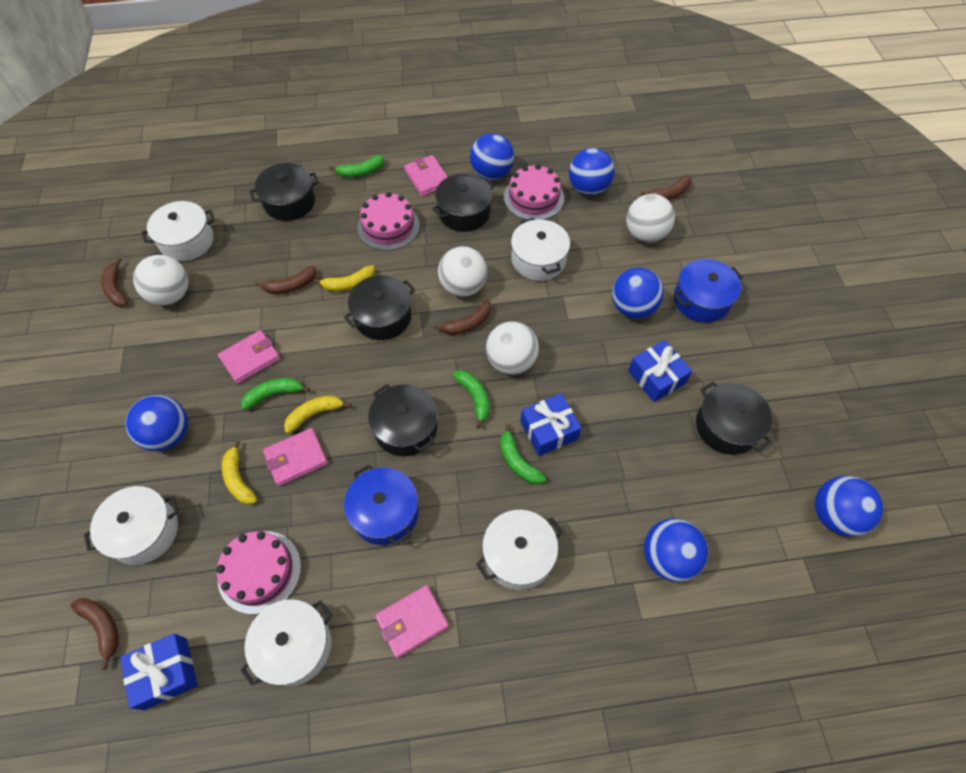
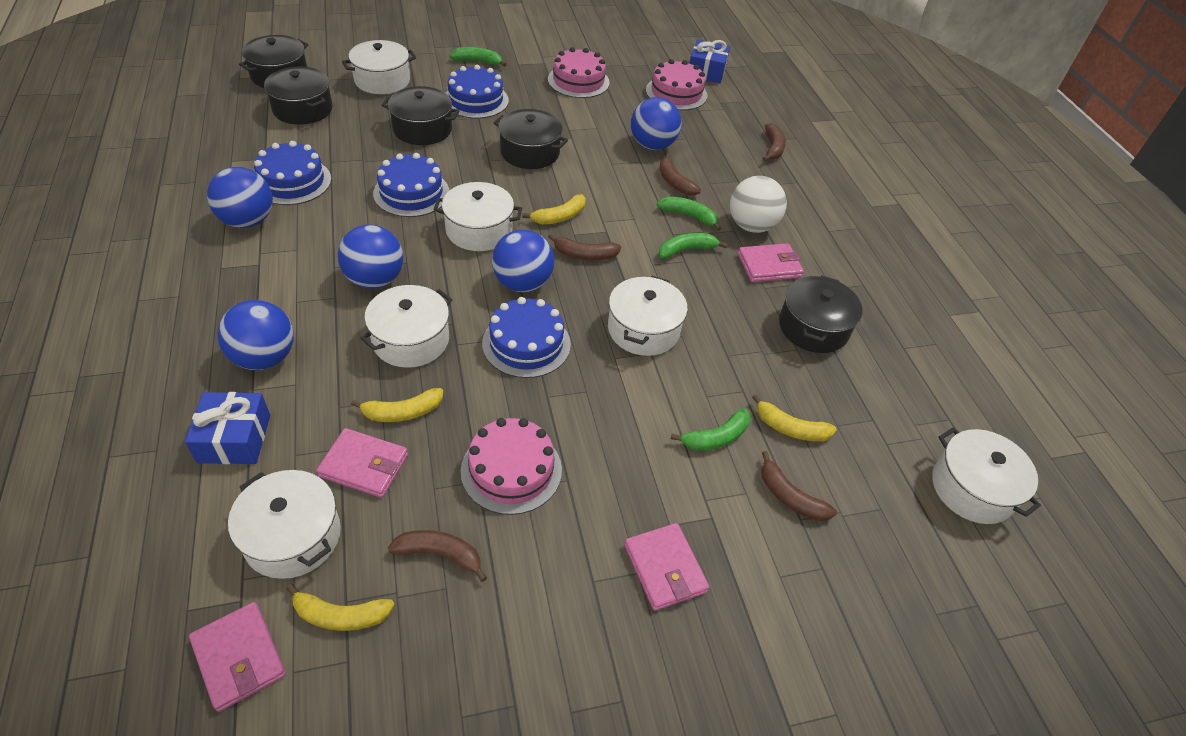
blue ball: [125,395,188,451] [470,133,514,180] [569,148,615,195] [612,268,664,319] [644,518,708,582] [815,476,883,537] = 6 -> [207,167,273,228] [217,300,293,370] [338,225,403,289] [492,230,554,292] [631,97,681,150] = 5
blue cake: none = 0 -> [254,141,331,205] [373,153,449,217] [446,65,509,119] [482,297,571,378] = 4
blue gift: [120,633,198,710] [520,393,581,456] [628,340,692,402] = 3 -> [185,392,270,464] [689,40,730,84] = 2
blue pot: [344,465,419,545] [674,259,743,323] = 2 -> none = 0
white ball: [133,255,189,305] [438,246,488,297] [486,321,539,374] [626,194,675,243] = 4 -> [730,176,787,233] = 1
white pot: [84,486,178,565] [142,201,215,261] [241,599,332,686] [476,510,563,590] [511,218,570,281] = 5 -> [228,470,341,579] [342,40,416,94] [360,285,452,368] [434,182,522,251] [608,276,688,356] [932,428,1041,524] = 6
yellow banana: [222,440,257,505] [284,395,351,434] [314,265,375,292] = 3 -> [286,584,395,631] [351,388,443,422] [522,194,586,224] [752,394,837,441] = 4

